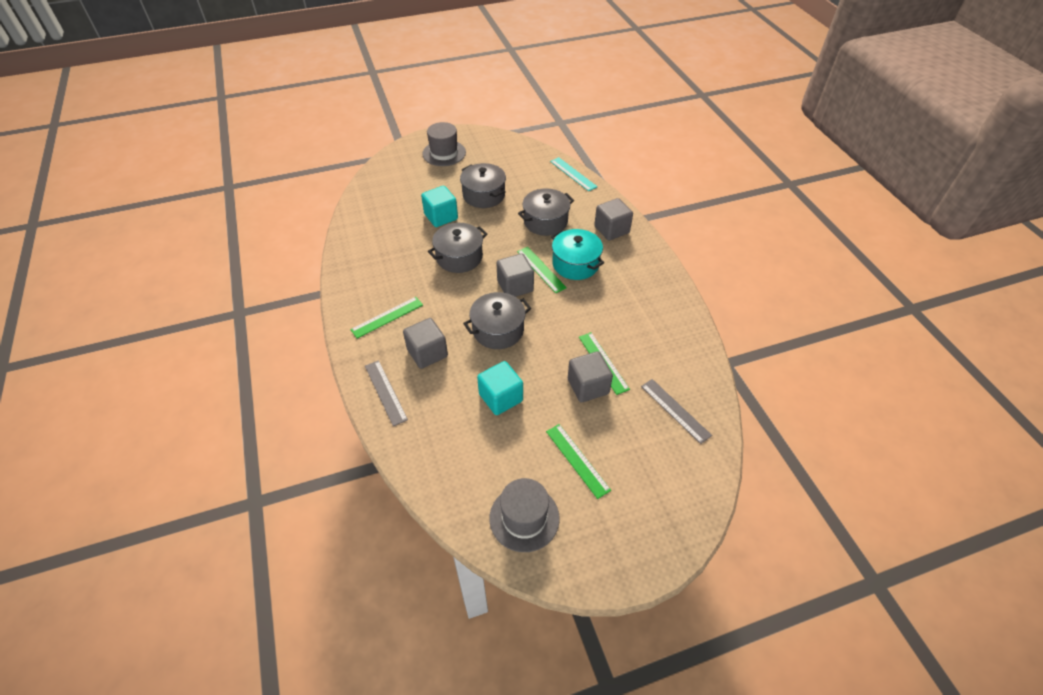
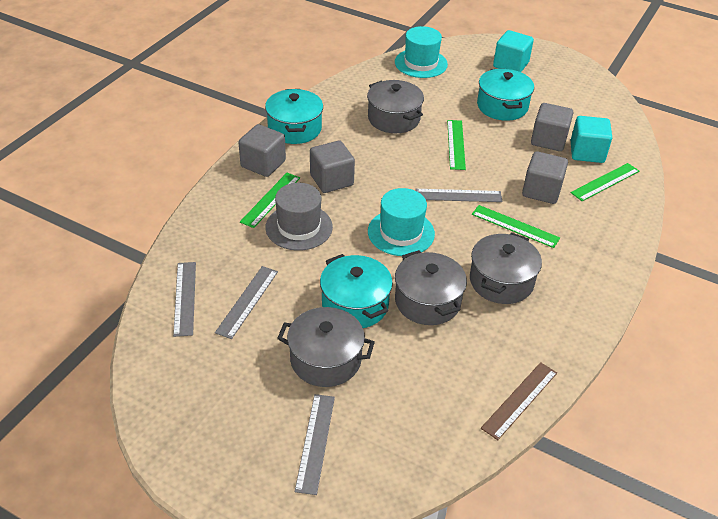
brown ruler: none = 0 -> [481,362,557,440] = 1
grey hat: [422,122,466,166] [489,478,560,552] = 2 -> [265,183,333,251] = 1
grey ruler: [365,360,408,426] [641,379,712,444] = 2 -> [173,262,196,337] [215,266,278,339] [295,394,335,495] [415,189,502,202] = 4
turquoise hat: none = 0 -> [368,188,435,256] [395,26,448,78] = 2
turquoise pot: [551,229,604,280] = 1 -> [265,89,323,144] [320,254,393,328] [477,68,534,121] = 3
turquoise ruler: [550,157,598,191] = 1 -> none = 0

